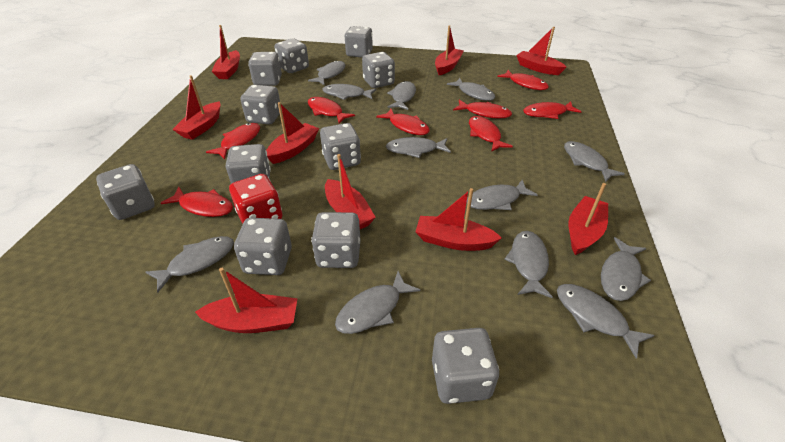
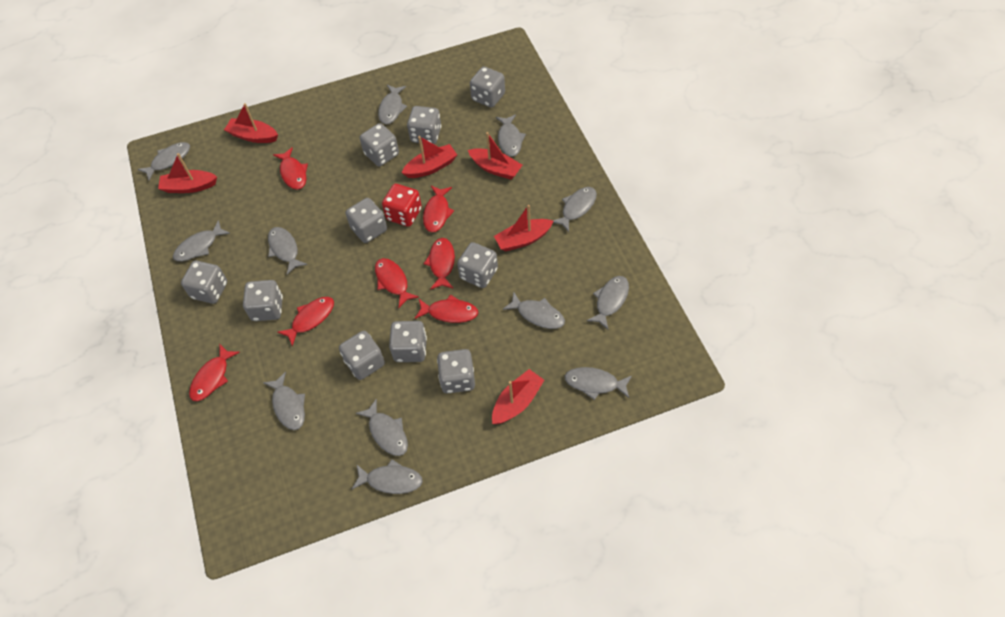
grey dice: [96,164,155,220] [226,144,271,184] [234,218,292,275] [240,85,280,124] [248,52,282,86] [274,38,309,73] [311,212,360,268] [320,123,361,170] [344,26,373,57] [362,52,395,88] [432,328,499,404] = 11 -> [181,261,227,304] [243,280,283,321] [339,331,385,380] [345,198,387,243] [360,123,399,166] [389,321,427,362] [407,106,441,144] [437,349,475,393] [457,242,498,288] [470,66,505,108] = 10
red boat: [172,75,220,140] [195,268,298,333] [212,25,240,79] [266,102,319,164] [325,154,376,229] [415,188,502,251] [435,25,464,75] [516,27,566,75] [568,183,608,255] = 9 -> [158,153,217,193] [224,103,278,143] [402,136,457,178] [468,132,522,180] [492,369,544,424] [494,205,554,251] = 6
red fish: [161,187,233,217] [206,123,260,159] [308,97,355,124] [376,109,430,135] [453,100,512,118] [469,116,513,152] [497,70,549,90] [523,102,581,119] = 8 -> [189,344,240,401] [273,147,308,190] [277,297,334,346] [375,258,419,308] [415,295,478,323] [423,186,454,232] [424,238,455,290] = 7

